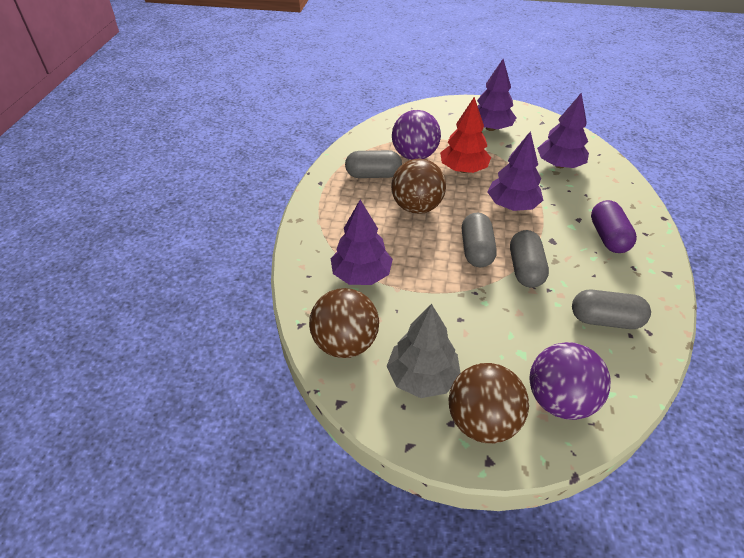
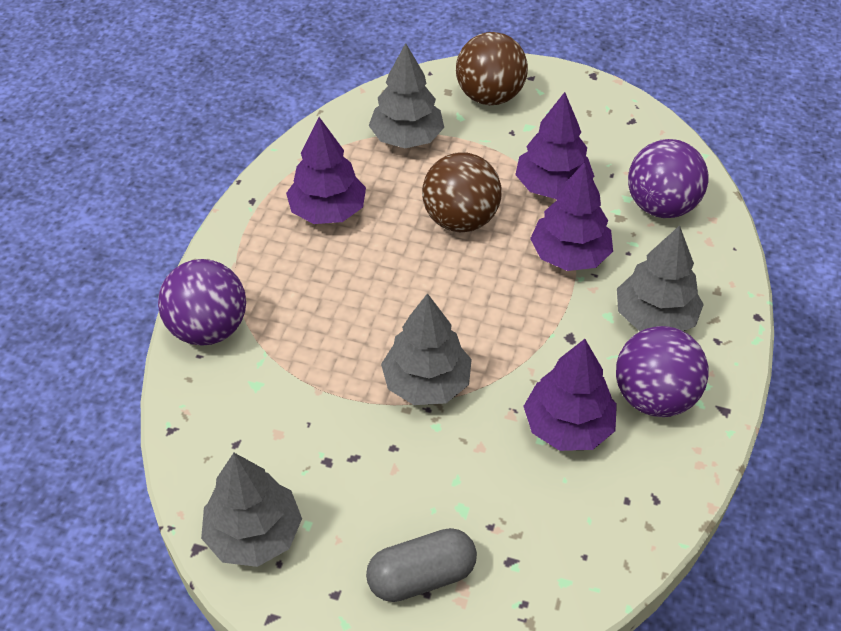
brown ball: [309,288,379,358] [391,159,446,214] [449,363,529,443] = 3 -> [422,152,501,232] [456,32,528,105] = 2
grey capsule: [345,150,402,178] [462,213,497,267] [510,230,549,288] [572,290,651,329] = 4 -> [366,528,477,602] = 1
grey tree: [387,304,460,398] = 1 -> [201,453,302,567] [369,43,444,148] [381,293,472,405] [617,225,704,331] = 4
purple ball: [392,110,441,160] [530,342,611,420] = 2 -> [158,259,246,346] [616,326,709,417] [628,139,709,218] = 3
purple capsule: [591,200,637,253] = 1 -> none = 0
red tree: [440,97,491,173] = 1 -> none = 0

